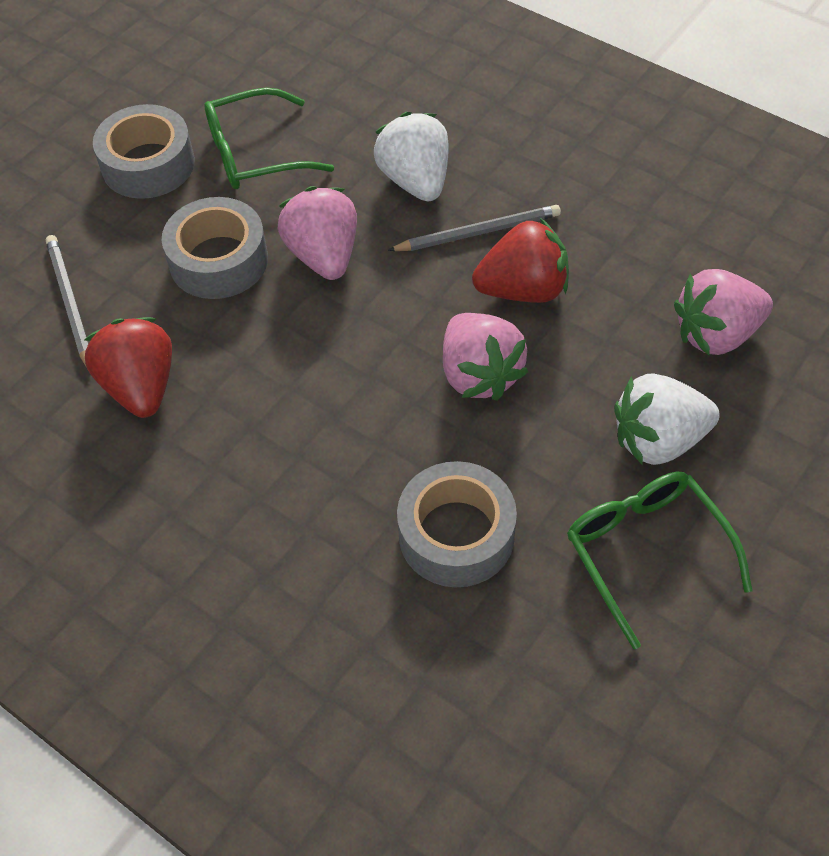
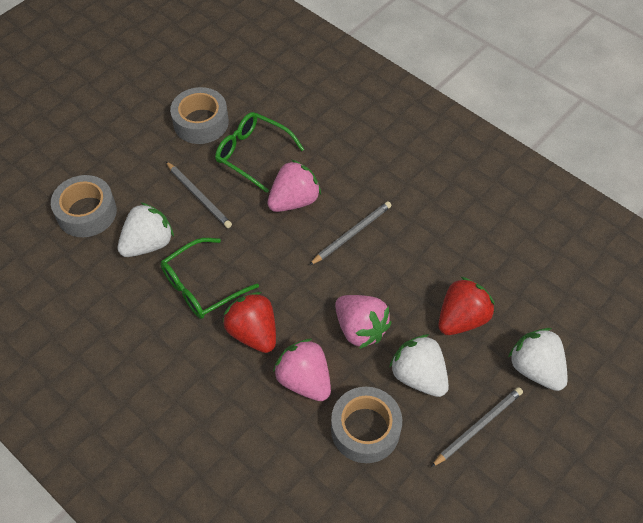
grey pencil: [46,235,88,368] [388,205,561,251] = 2 -> [166,161,232,228] [309,201,392,265] [431,387,523,467] = 3
white strawberry: [374,112,449,201] [614,373,720,465] = 2 -> [118,202,174,257] [389,334,449,397] [508,328,567,391] = 3

